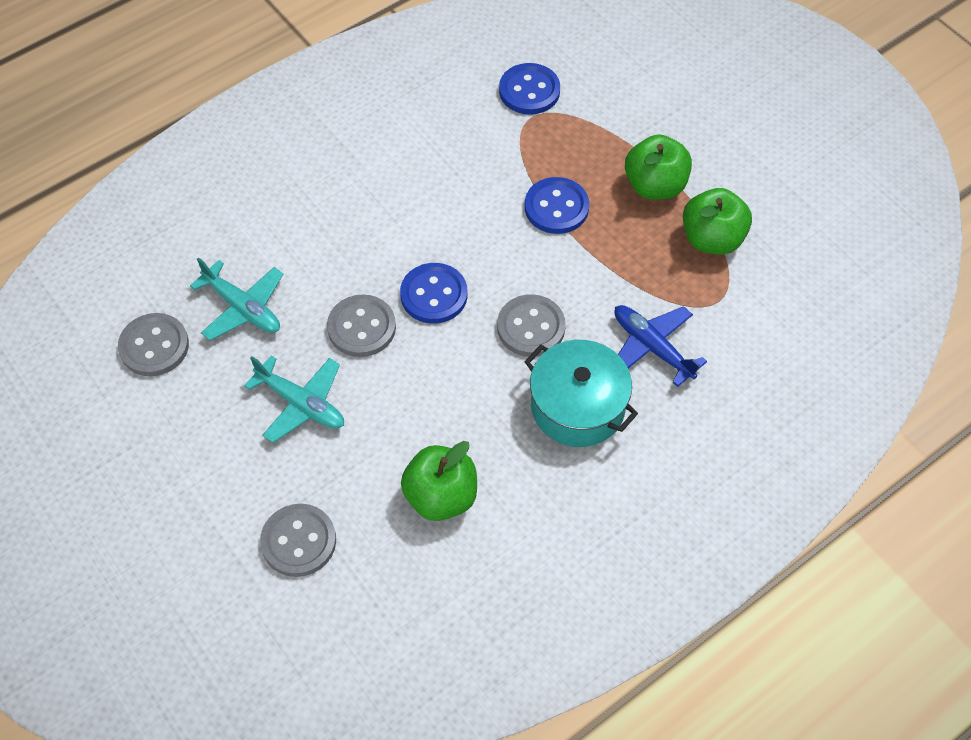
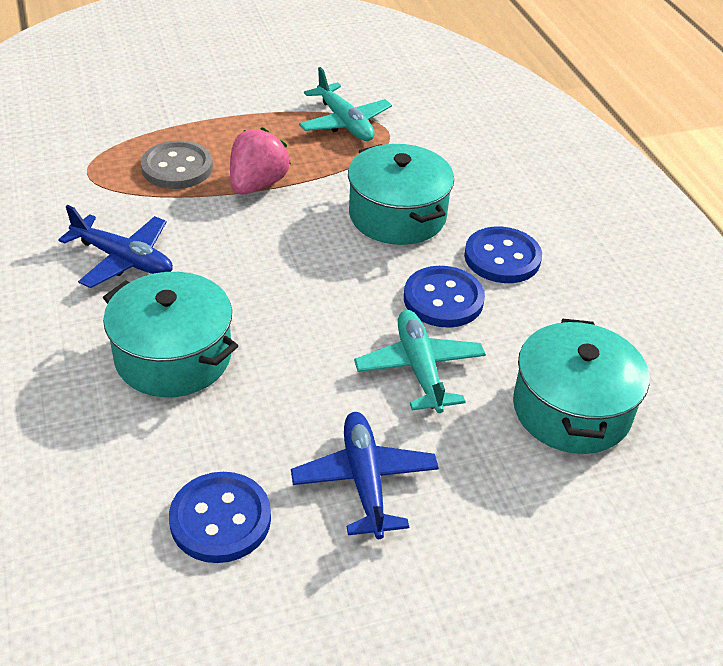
blue plane: [614,305,707,387] = 1 -> [58,205,173,288] [291,412,439,539] = 2
green apple: [401,441,477,521] [625,134,692,200] [683,188,752,255] = 3 -> none = 0
grey button: [118,313,189,376] [260,504,336,577] [327,295,396,357] [497,294,566,357] = 4 -> [141,141,213,189] = 1
pink strawberry: none = 0 -> [230,127,291,195] = 1
turquoise pot: [524,340,638,447] = 1 -> [103,272,238,397] [348,144,454,245] [513,319,649,454] = 3

